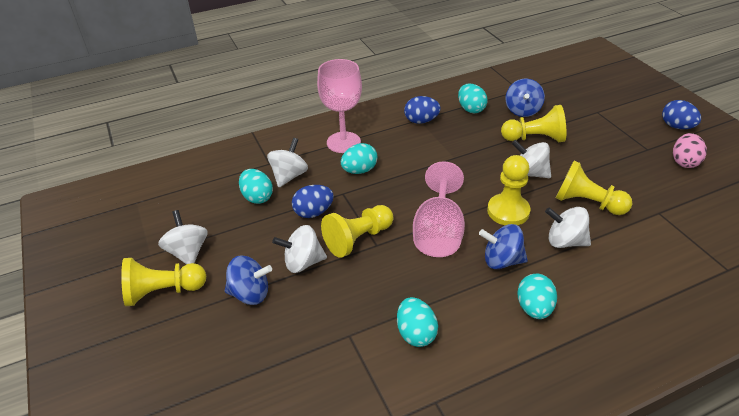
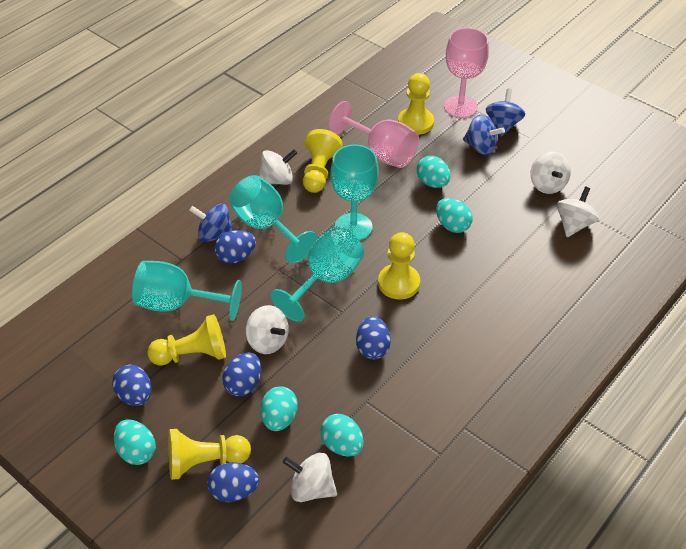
blue egg: [292,185,334,218] [404,96,441,124] [662,100,701,129] = 3 -> [112,365,151,406] [207,462,259,502] [214,230,256,264] [222,353,261,396] [356,316,391,360] = 5
pink egg: [673,133,707,168] = 1 -> none = 0
turquoise goblet: none = 0 -> [132,261,242,321] [229,175,317,263] [271,226,364,322] [330,144,379,240] = 4

